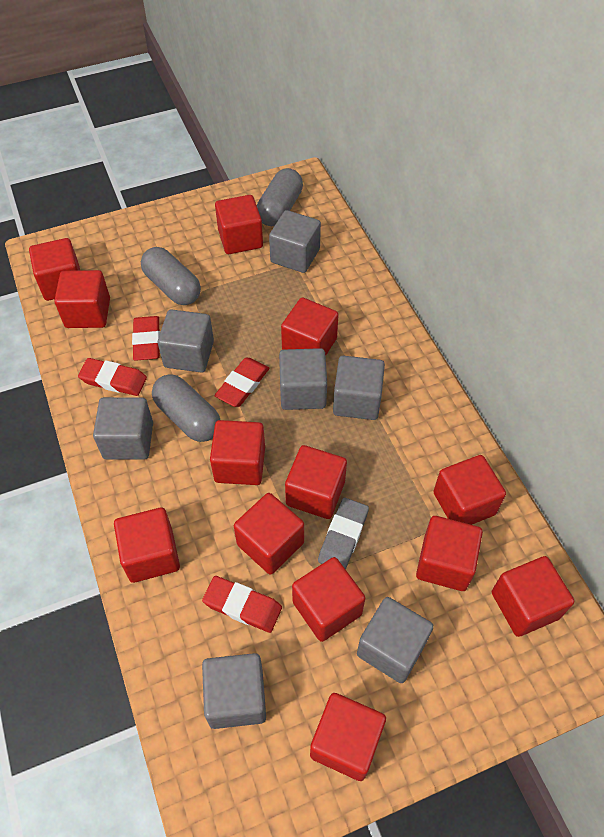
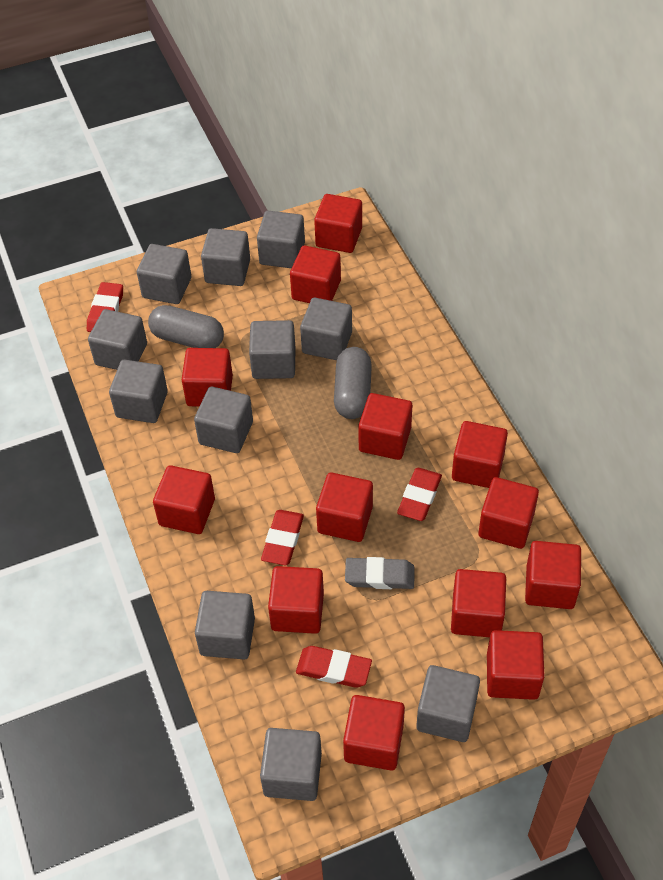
grey capsule: [141,247,201,305] [152,374,220,442] [257,168,303,226] = 3 -> [148,305,224,348] [334,347,372,419] = 2
grey cube: [93,397,153,460] [158,309,214,373] [202,653,266,729] [269,210,321,273] [279,348,327,410] [333,356,385,420] [357,597,434,683] = 7 -> [88,309,147,370] [109,360,168,423] [137,244,191,304] [194,387,253,453] [195,591,255,659] [201,228,250,286] [249,320,296,379] [257,211,305,268] [260,728,322,801] [300,298,352,360] [416,665,480,742] = 11

